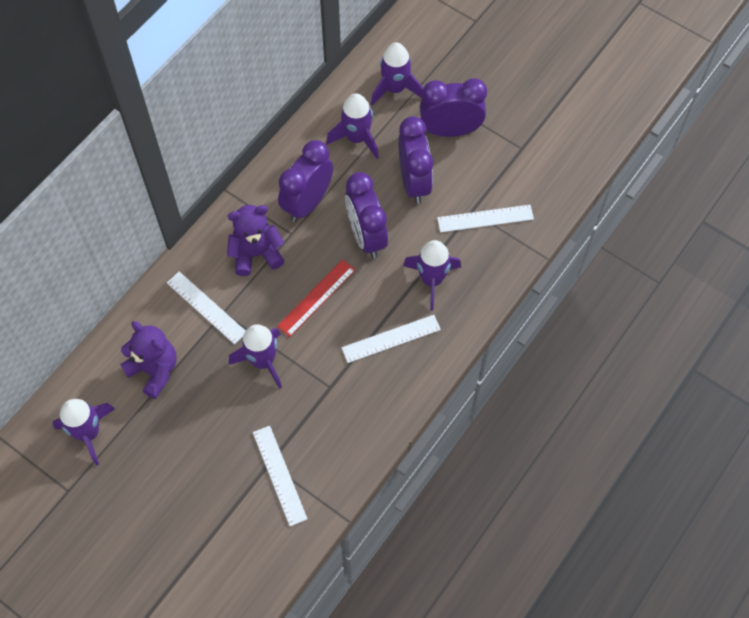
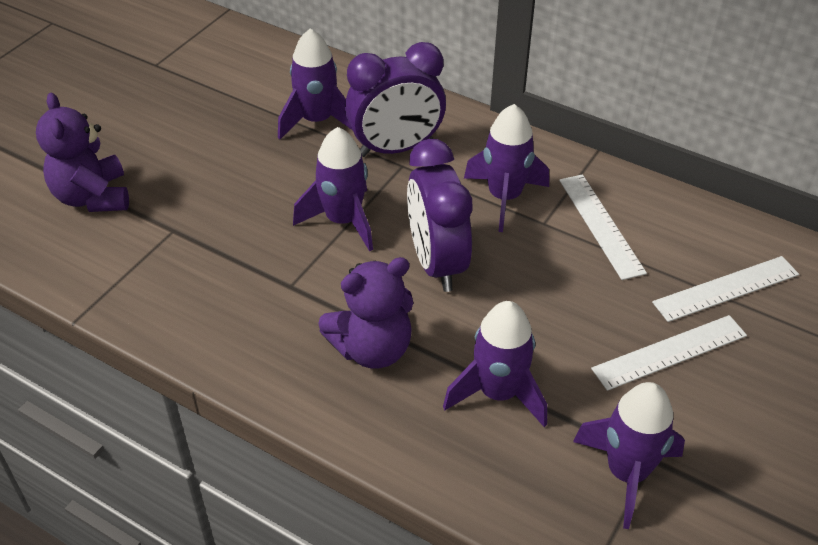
purple clock: [278,140,333,222] [345,172,388,258] [398,116,433,204] [420,78,487,137] = 4 -> [345,42,446,157] [407,139,472,292] = 2
red ruler: [277,260,356,337] = 1 -> none = 0
white ruler: [167,271,245,344] [253,426,307,526] [342,315,441,363] [437,205,534,232] = 4 -> [559,174,647,280] [591,315,747,391] [652,256,799,322] = 3

